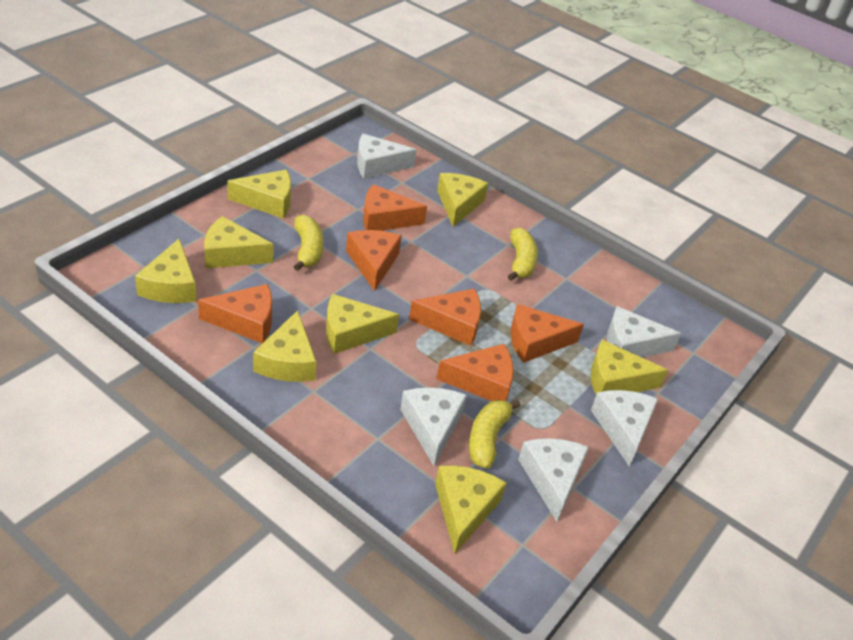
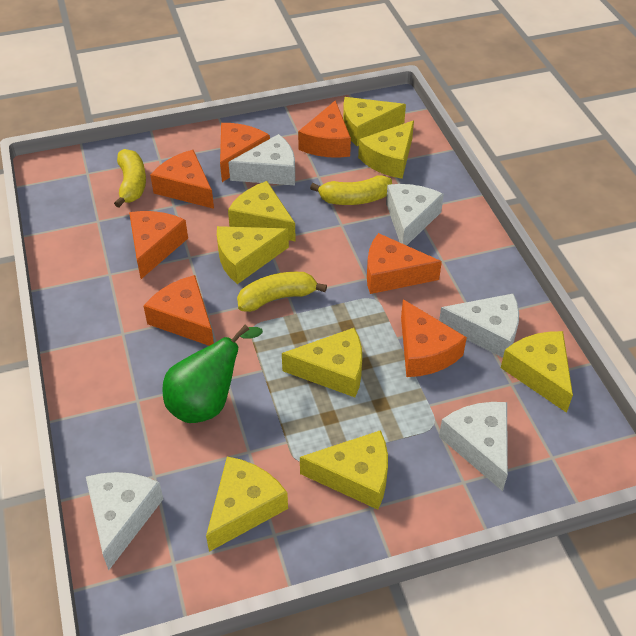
green pear: none = 0 -> [162,325,263,423] = 1
orange cheese: [198,284,272,344] [346,230,402,291] [363,184,427,231] [409,289,481,346] [436,344,514,401] [511,304,584,363] = 6 -> [129,211,188,279] [144,275,214,346] [150,150,214,209] [220,123,270,182] [298,100,351,158] [367,233,442,294] [401,299,467,377] = 7

